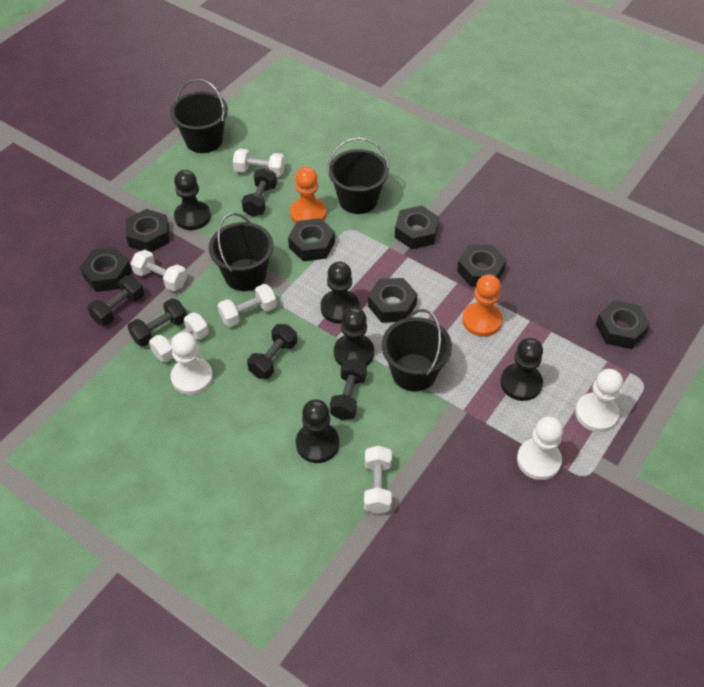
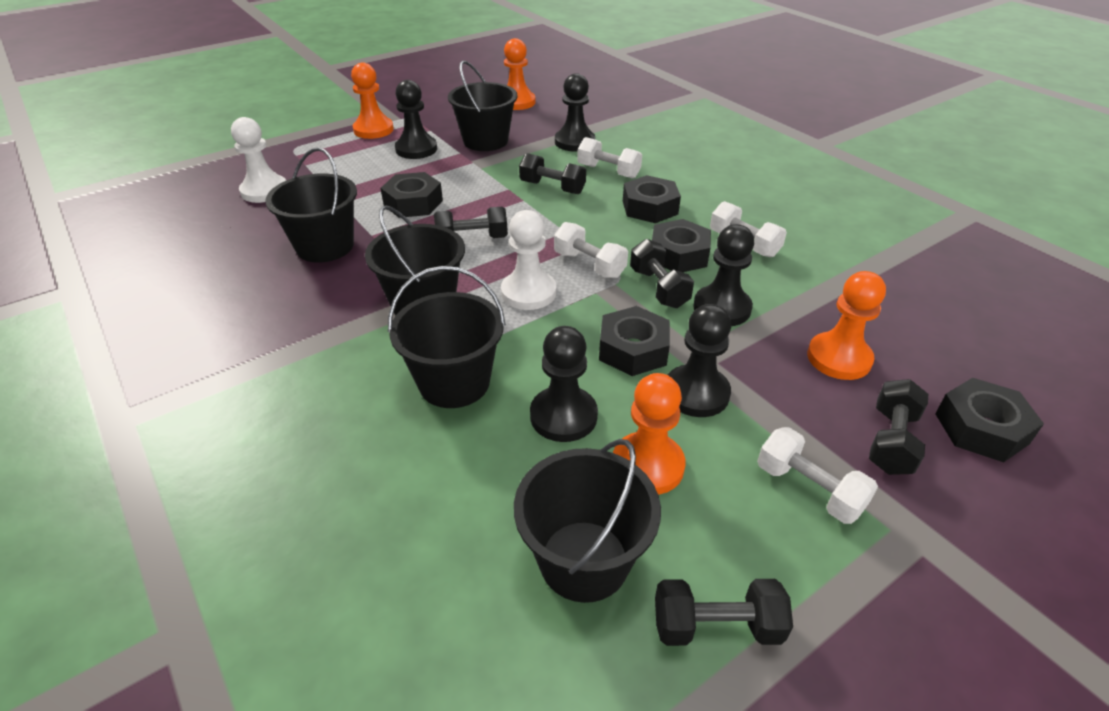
black bucket: [170,79,228,153] [209,213,274,291] [327,137,390,214] [382,309,452,392] = 4 -> [265,147,357,263] [365,205,465,316] [388,266,506,408] [448,61,517,151] [514,439,661,603] = 5
black nut: [80,247,132,292] [126,209,170,252] [288,218,335,261] [368,278,418,323] [395,206,439,249] [457,245,507,287] [596,300,650,349] = 7 -> [380,172,443,218] [599,306,670,376] [623,175,681,223] [652,219,711,272] [935,378,1044,462] = 5
orange pawn: [290,167,326,223] [462,274,503,337] = 2 -> [351,63,394,139] [504,38,536,110] [613,373,686,495] [807,271,886,380] = 4
white dumbbell: [131,250,187,291] [149,312,209,362] [218,284,277,327] [233,149,285,177] [364,445,392,514] = 5 -> [554,222,628,278] [577,137,642,179] [710,201,787,257] [757,427,878,524] = 4
white pawn: [171,332,213,395] [517,416,563,480] [575,369,623,432] = 3 -> [231,117,286,203] [501,210,556,310] = 2

